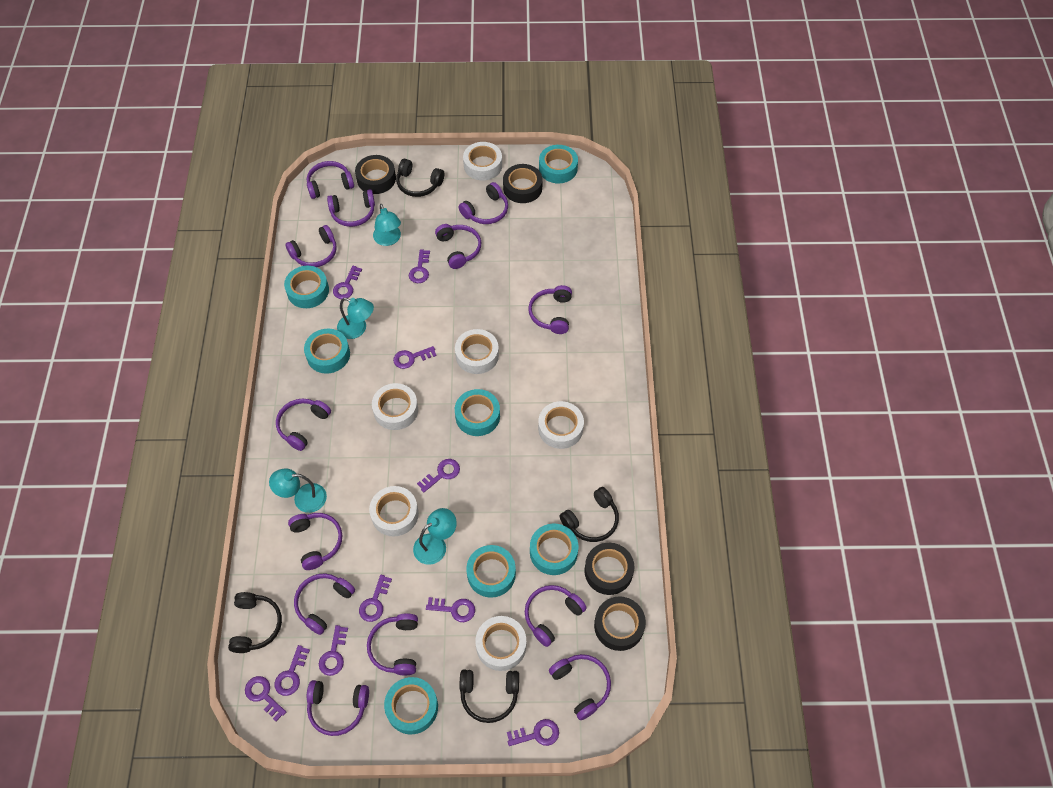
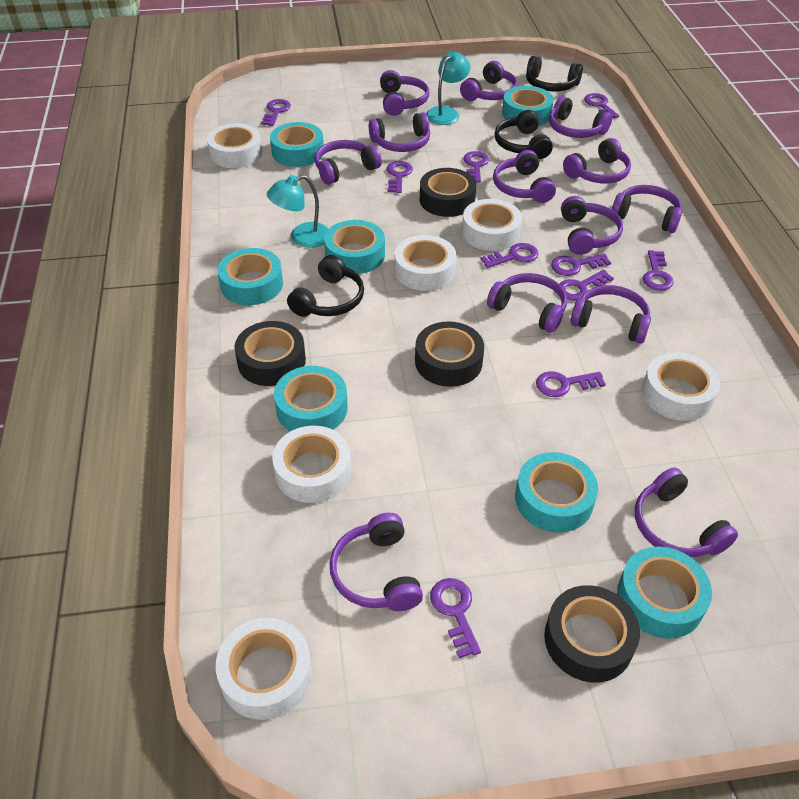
black headphones: [228,592,282,653] [396,159,444,197] [460,669,519,723] [560,487,619,542] = 4 -> [287,255,364,317] [494,110,553,159] [526,56,583,92] = 3
turquoise lamp: [269,468,327,513] [337,298,374,339] [373,204,401,246] [413,508,457,565] = 4 -> [267,175,329,248] [426,51,470,125] = 2

